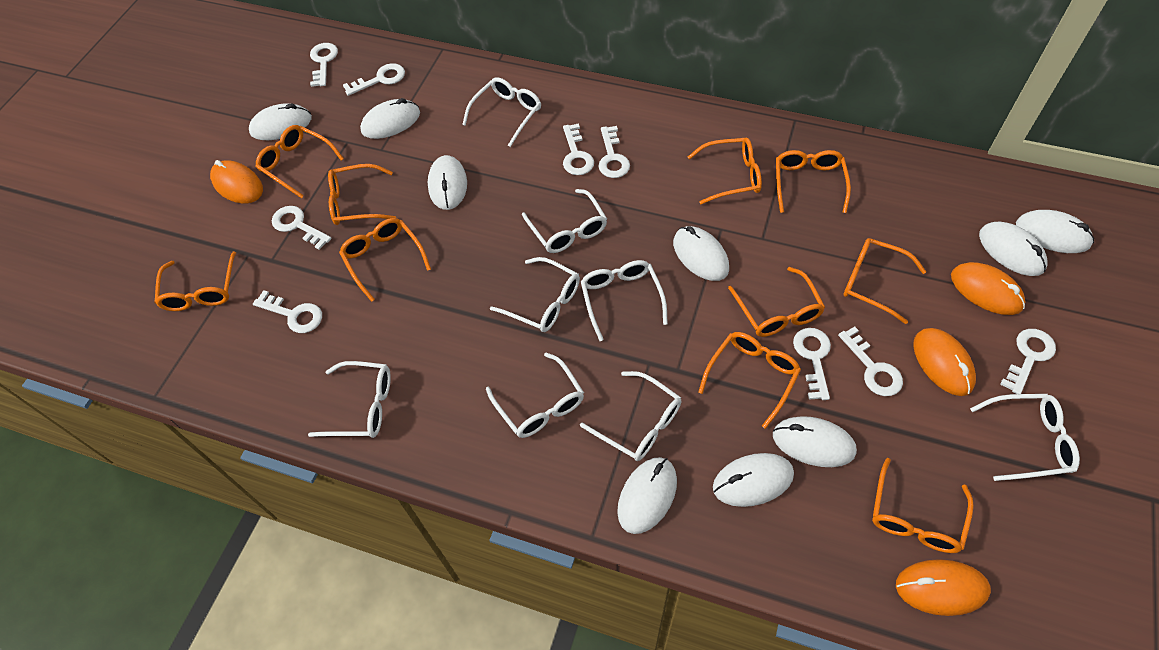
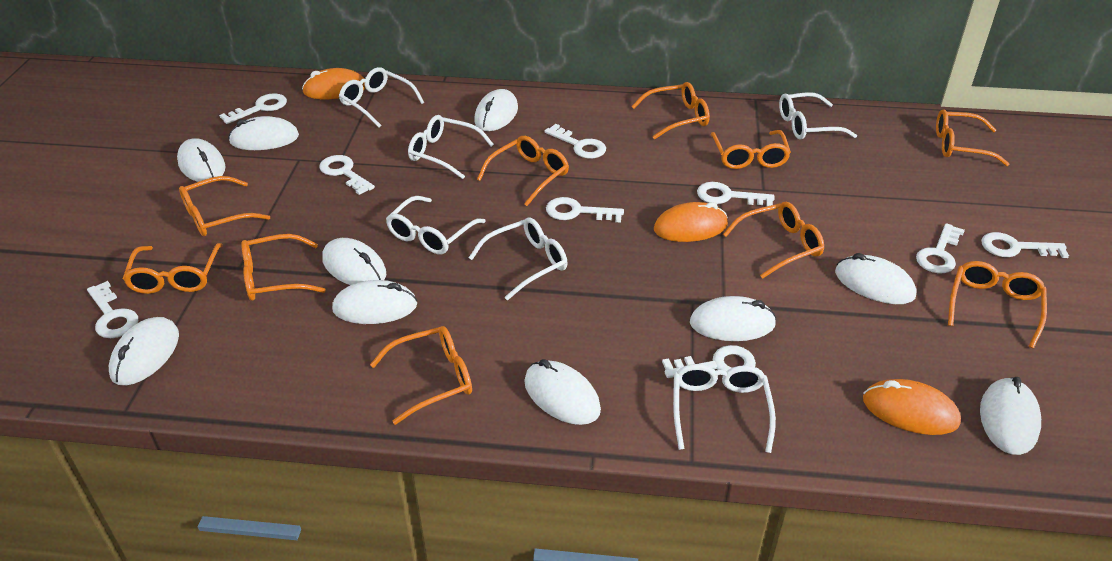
orange mouse: [210,160,263,203] [896,559,991,616] [913,328,976,396] [951,262,1025,315] = 4 -> [302,68,365,99] [654,202,728,242] [863,379,961,435] = 3
white glasses: [308,361,391,438] [462,77,541,147] [486,353,584,438] [490,257,580,332] [522,189,607,253] [580,371,681,461] [581,260,668,341] [970,394,1080,481] = 8 -> [339,67,424,127] [386,196,486,254] [408,115,494,179] [469,217,567,300] [673,364,776,453] [779,92,857,140] = 6
white mouse: [249,103,312,140] [360,98,420,139] [428,155,467,210] [617,457,677,534] [673,226,729,281] [713,453,794,507] [773,416,857,467] [979,222,1048,276] [1016,210,1094,253] = 9 -> [109,317,179,385] [177,138,225,182] [228,116,299,150] [322,238,386,285] [332,280,417,324] [474,89,518,131] [524,359,601,425] [690,296,776,341] [835,253,917,304] [980,377,1041,455] = 10

